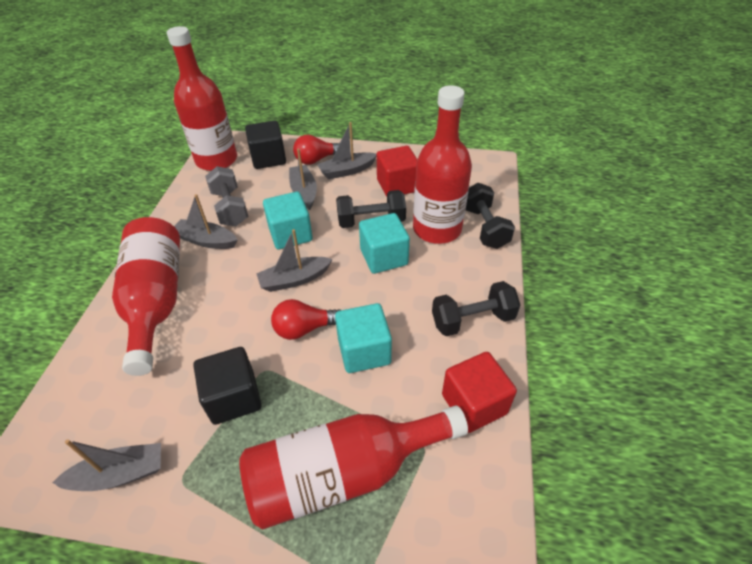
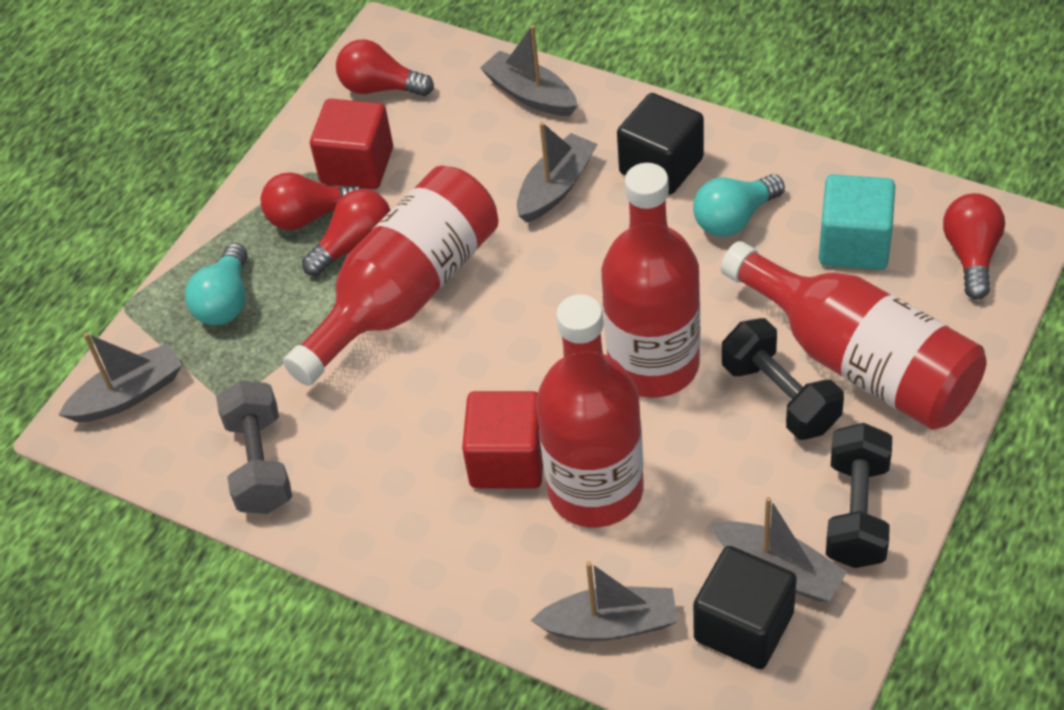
black dumbbell: [336,190,406,228] [432,281,520,336] [466,183,515,249] = 3 -> [722,318,844,440] [826,423,892,568] = 2
red light bulb: [271,299,341,340] [293,135,340,164] = 2 -> [261,172,362,230] [302,189,391,276] [336,39,434,96] [943,193,1005,299] = 4
turquoise cube: [263,192,313,249] [335,303,392,373] [359,213,410,274] = 3 -> [819,174,895,270] = 1
turquoise light bulb: none = 0 -> [185,243,248,325] [693,174,785,237] = 2

